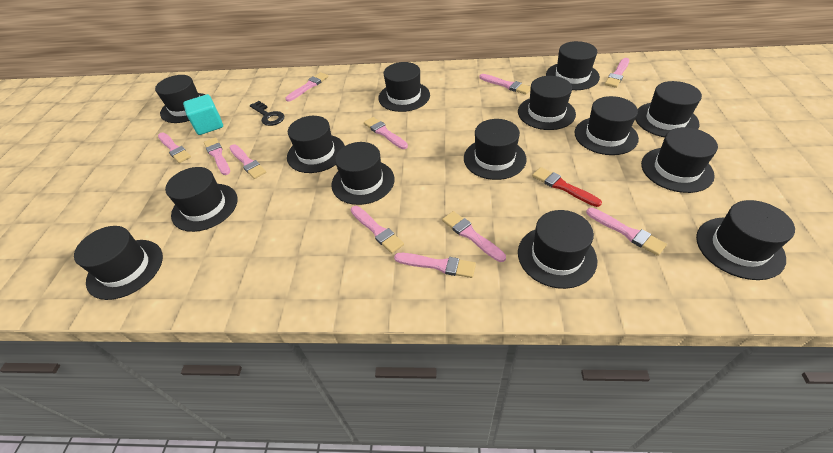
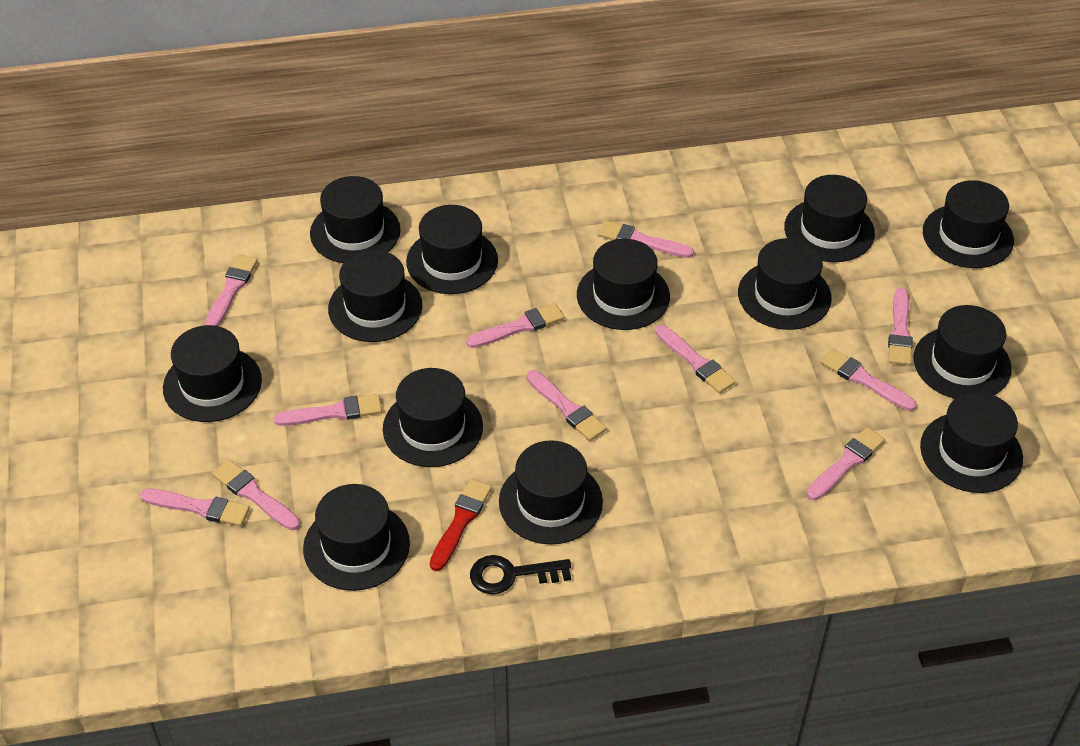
black hat: [74,226,163,300] [155,75,206,123] [165,167,237,232] [287,116,345,173] [331,142,394,205] [378,62,430,112] [464,119,527,180] [518,76,576,130] [518,210,597,289] [546,41,600,90] [575,96,639,155] [635,81,702,137] [641,127,718,193] [696,200,795,280] = 14 -> [163,325,262,422] [303,484,410,591] [310,176,401,263] [328,250,422,342] [383,368,483,467] [406,205,498,294] [499,440,603,545] [577,239,670,330] [738,238,832,330] [784,175,875,262] [913,305,1012,399] [920,392,1023,493] [923,180,1014,268] = 13
turquoise cube: [183,94,223,135] = 1 -> none = 0

